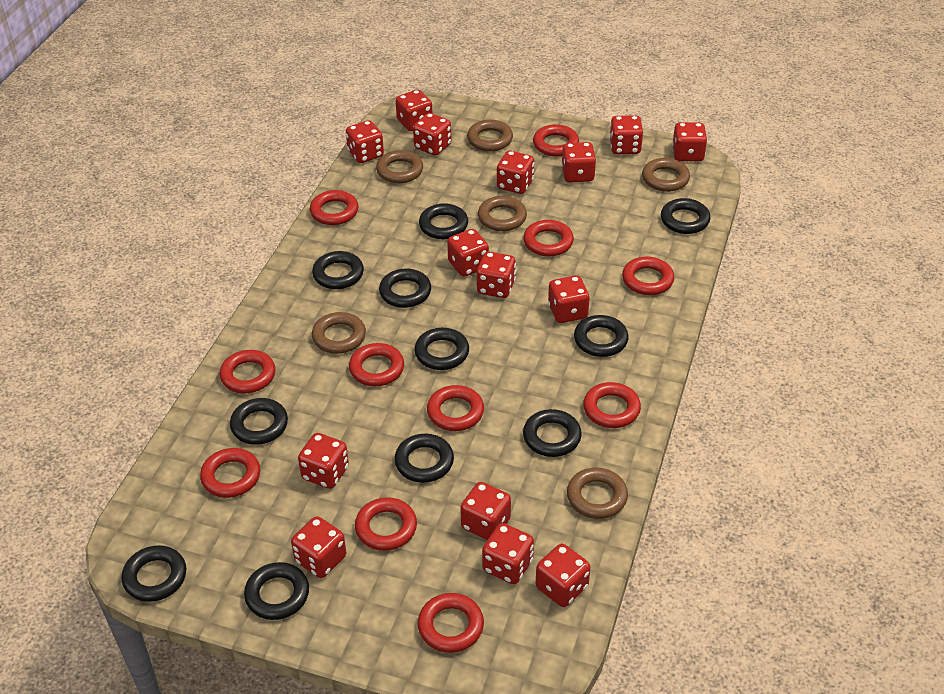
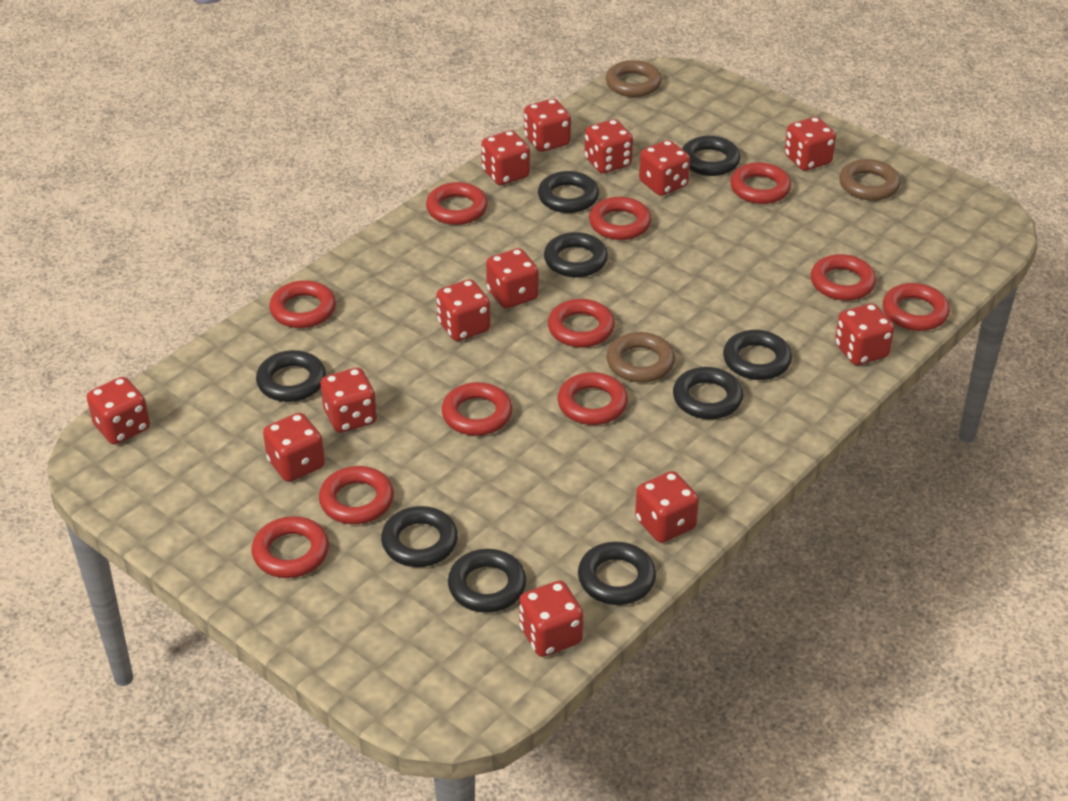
black ring: [121,545,186,602] [230,398,288,445] [244,562,309,620] [312,251,364,289] [379,268,431,308] [395,434,454,483] [414,328,469,370] [419,203,468,239] [523,409,582,457] [574,315,629,357] [661,198,711,234] = 11 -> [256,350,326,402] [381,506,458,567] [448,549,527,613] [538,171,599,213] [544,232,608,277] [578,542,656,605] [673,367,743,419] [682,136,741,176] [723,330,792,380] = 9
brown ring: [312,312,366,354] [376,150,423,183] [467,120,513,152] [478,196,527,231] [567,467,628,519] [642,158,690,192] = 6 -> [606,60,662,97] [606,332,675,383] [839,159,901,201] = 3
red dice: [291,516,346,578] [298,433,349,489] [346,120,384,163] [396,90,433,131] [413,113,452,156] [447,229,489,277] [460,482,511,540] [477,252,516,298] [482,523,534,584] [497,151,534,194] [536,544,590,607] [548,276,590,323] [561,142,596,183] [609,115,643,154] [672,122,707,161] = 15 -> [87,377,150,445] [263,413,325,482] [320,368,377,433] [436,279,491,341] [481,130,530,185] [486,248,539,309] [519,581,584,657] [524,99,571,152] [584,119,633,173] [635,471,699,543] [639,140,690,196] [784,117,836,171] [835,303,894,365] = 13

